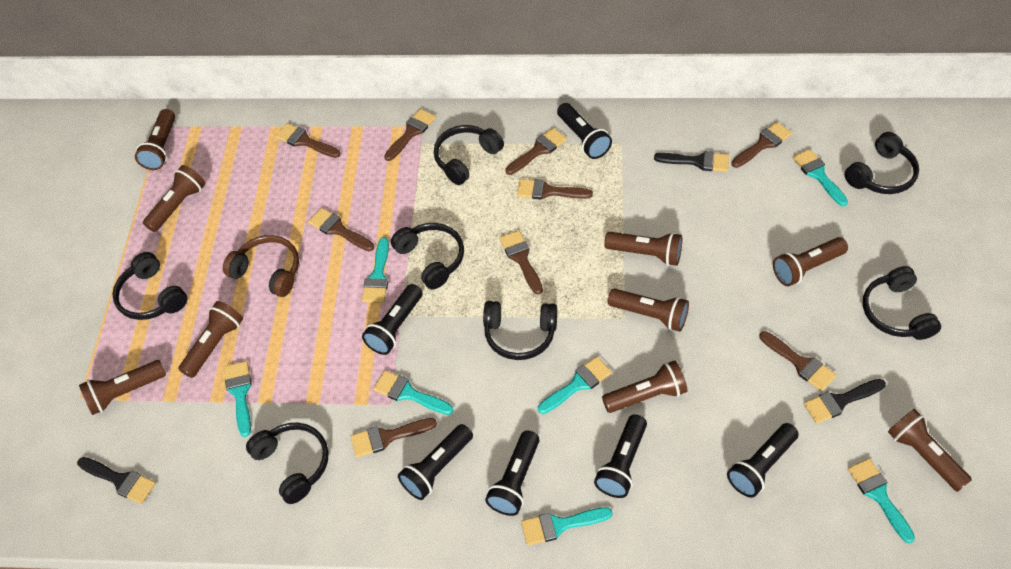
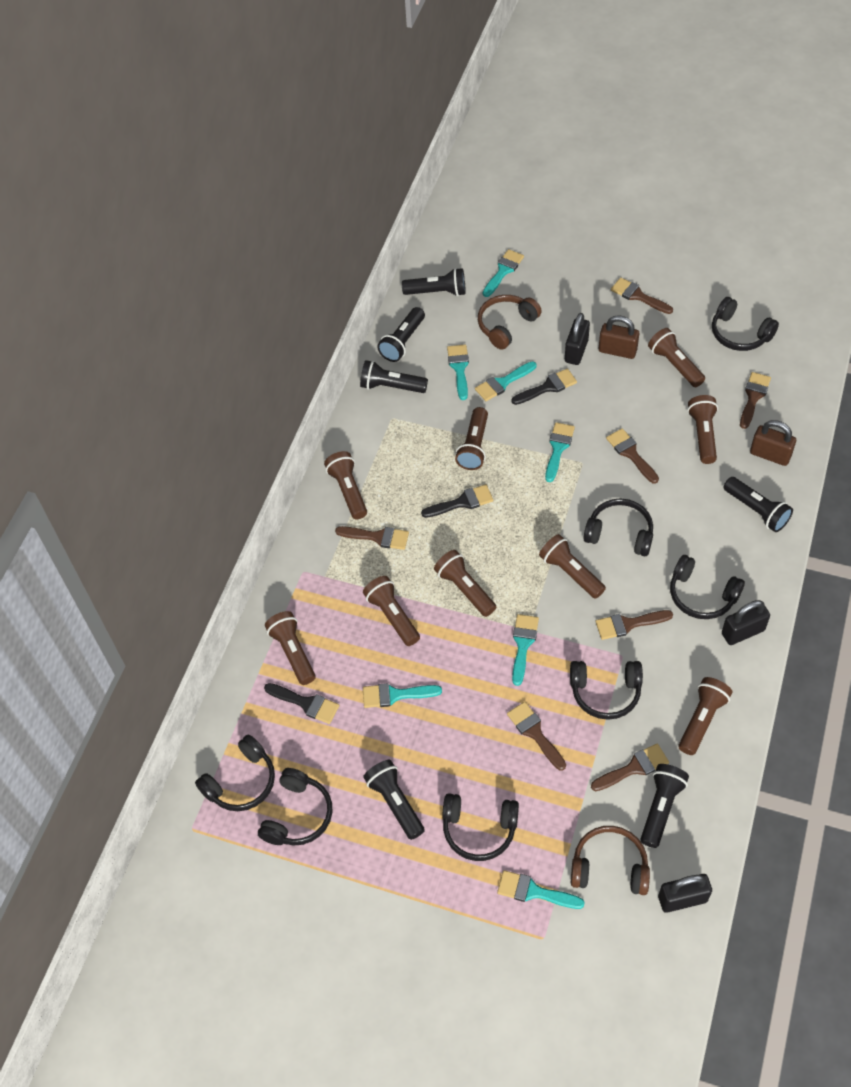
black padlock: none = 0 -> [565,313,590,365] [658,874,712,913] [722,600,770,645] = 3
brown brush: [275,123,340,158] [308,208,374,251] [351,418,437,457] [384,109,436,161] [499,230,543,295] [506,128,567,175] [517,179,593,200] [731,122,792,168] [759,331,836,391] = 9 -> [335,526,409,550] [507,702,566,771] [591,743,669,791] [596,610,673,640] [606,428,659,484] [611,278,673,314] [740,372,771,429] = 7
brown headphones: [223,235,299,297] = 1 -> [478,295,542,350] [571,826,650,895] = 2
brown padlock: none = 0 -> [599,315,639,359] [750,420,796,466] = 2

